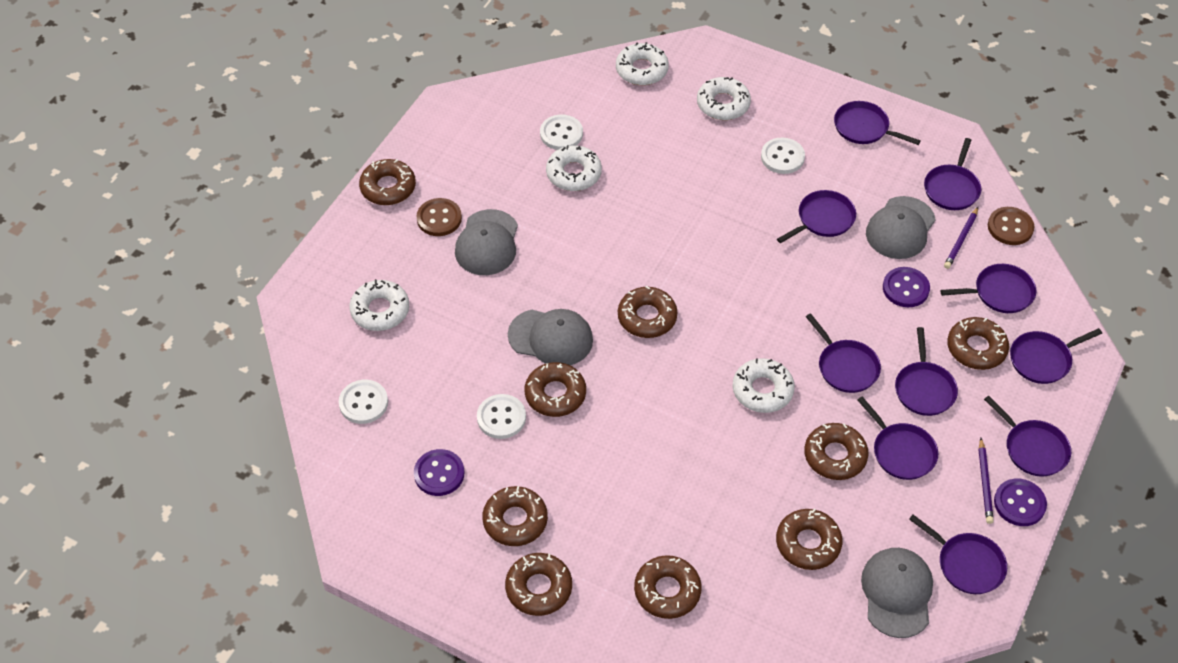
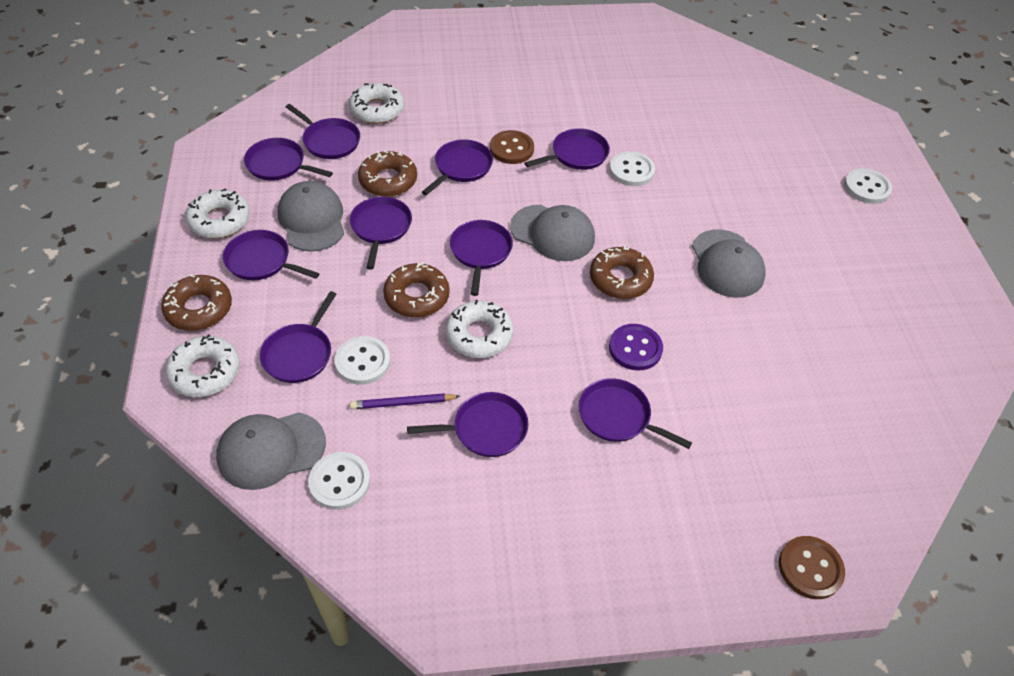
brown donut: [359,159,416,205] [482,486,548,546] [505,553,572,616] [525,362,586,417] [618,286,677,338] [634,555,702,619] [776,508,842,570] [804,423,868,480] [947,317,1009,370] = 9 -> [161,274,232,331] [358,151,417,197] [383,262,450,318] [590,245,654,299] = 4
purple button: [414,449,464,496] [883,267,930,307] [994,479,1047,526] = 3 -> [609,324,663,371] = 1
purple pencil: [944,207,978,269] [979,438,994,524] = 2 -> [350,393,460,409] = 1
white donut: [349,279,409,331] [546,145,602,191] [616,42,669,85] [697,77,751,120] [732,358,795,413] = 5 -> [166,334,240,397] [186,188,250,238] [349,83,404,124] [445,300,513,358] = 4

